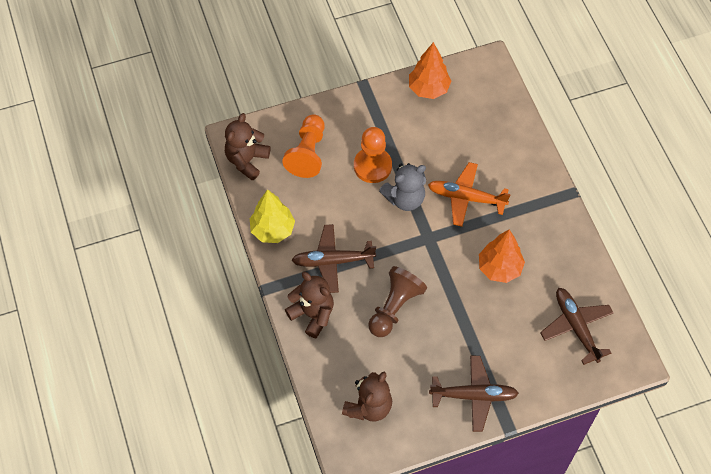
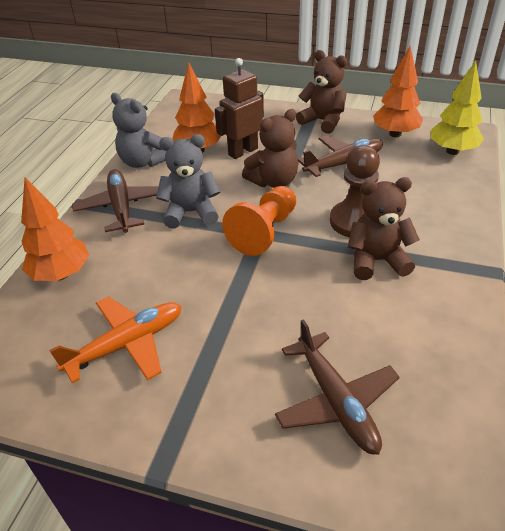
brown robot: none = 0 -> [215,58,264,159] = 1
grey teddy bear: [379,163,426,211] = 1 -> [111,93,166,168] [156,134,220,229] = 2
orange pawn: [282,114,325,178] [354,127,392,183] = 2 -> [222,186,296,256] = 1
orange tree: [409,42,451,99] [479,229,525,283] = 2 -> [21,177,89,281] [172,62,221,153] [373,46,423,137] = 3

